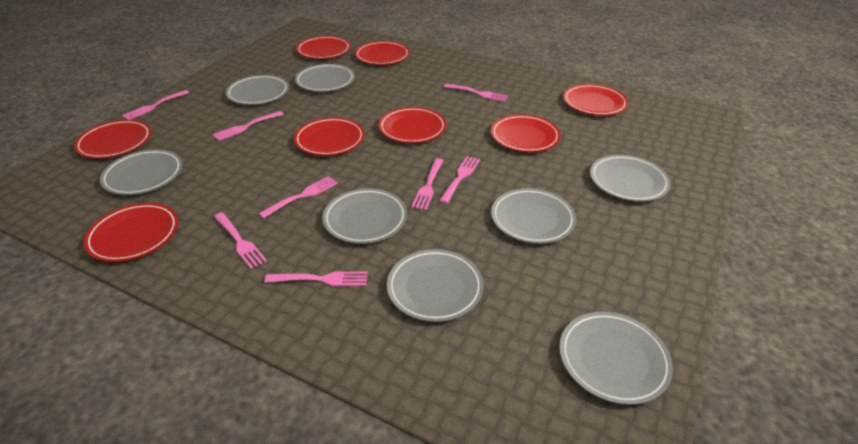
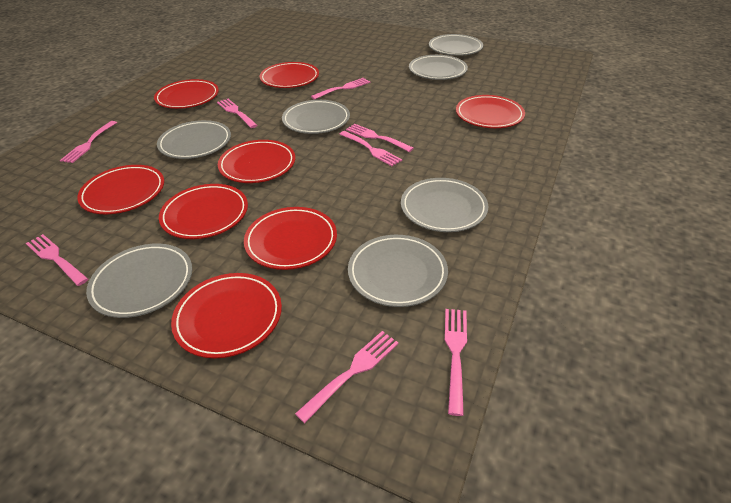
grey plate: [100,149,182,195] [226,75,289,105] [295,64,355,92] [323,188,407,244] [387,249,483,322] [491,188,576,244] [559,312,673,405] [590,155,670,202] = 8 -> [86,243,192,318] [157,120,231,159] [282,100,350,134] [348,235,448,307] [401,178,488,232] [409,55,468,80] [429,34,483,56] = 7

